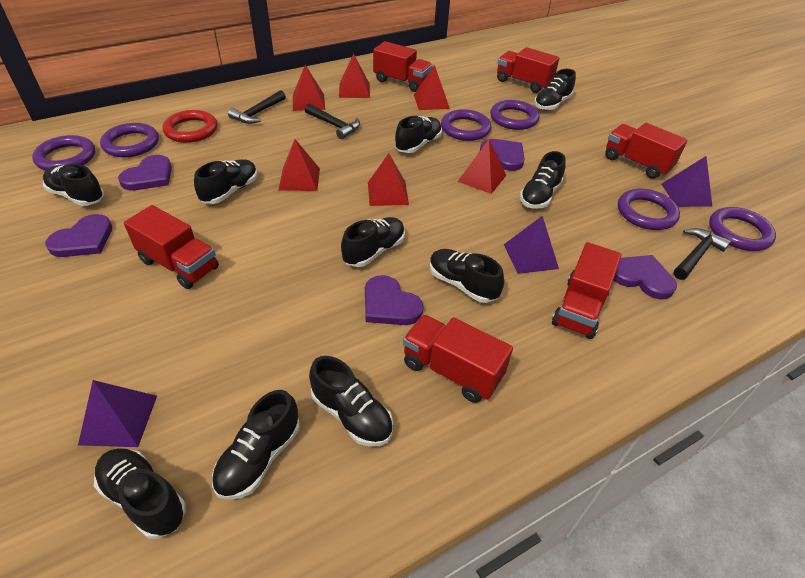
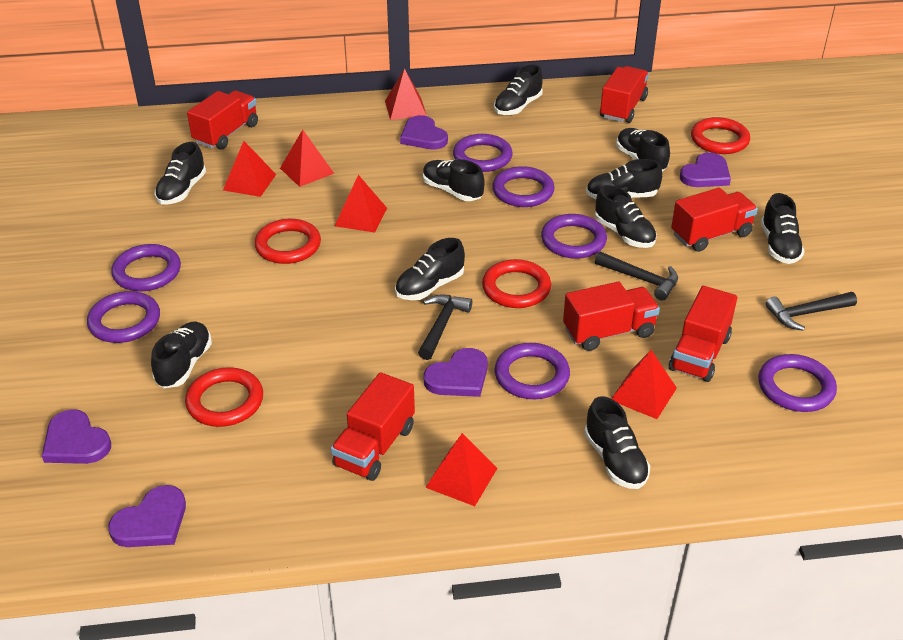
purple pyramid: [78,380,157,447] [504,216,559,274] [662,156,712,207] = 3 -> none = 0
purple ring: [32,135,95,170] [100,123,159,158] [441,109,491,141] [490,100,539,130] [618,189,680,230] [709,207,776,251] = 6 -> [87,291,160,343] [111,244,181,291] [453,134,513,172] [492,166,555,207] [494,343,570,399] [541,214,607,259] [758,354,837,412] = 7
red ring: [163,110,217,143] = 1 -> [185,367,263,427] [254,219,321,264] [482,259,551,308] [691,117,750,154] = 4

